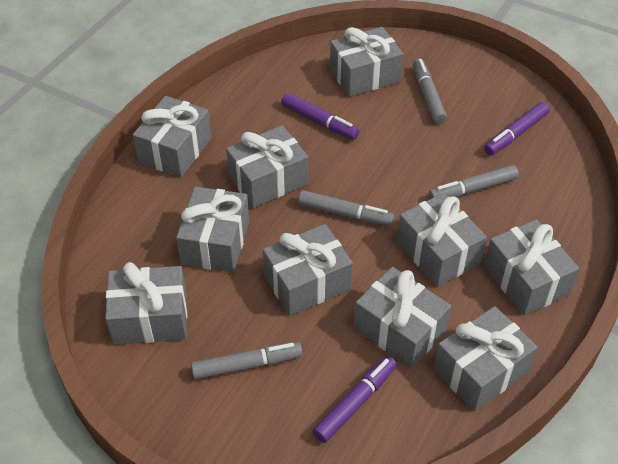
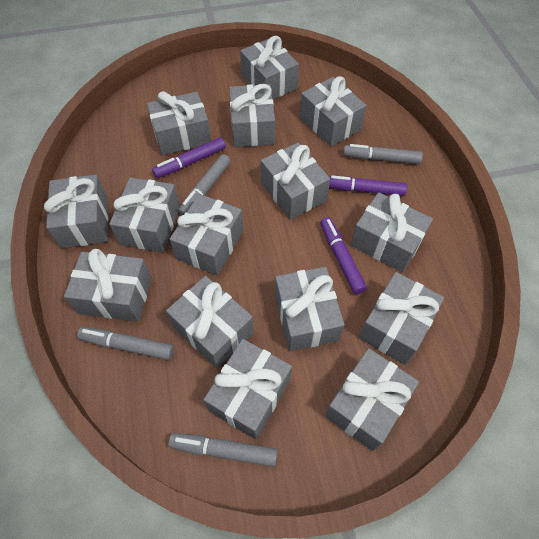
grey gift: [105,262,187,345] [133,96,212,178] [176,187,249,273] [226,125,308,208] [263,224,353,316] [330,27,403,97] [354,267,451,369] [397,193,487,287] [434,306,538,411] [484,219,579,315] = 10 -> [44,175,108,248] [64,249,152,322] [109,177,180,252] [147,91,211,155] [166,276,254,369] [170,194,243,276] [204,339,292,439] [229,84,275,147] [240,36,299,99] [261,142,330,220] [275,267,345,351] [300,76,367,147] [325,348,419,451] [351,192,433,273] [359,272,444,365] = 15

